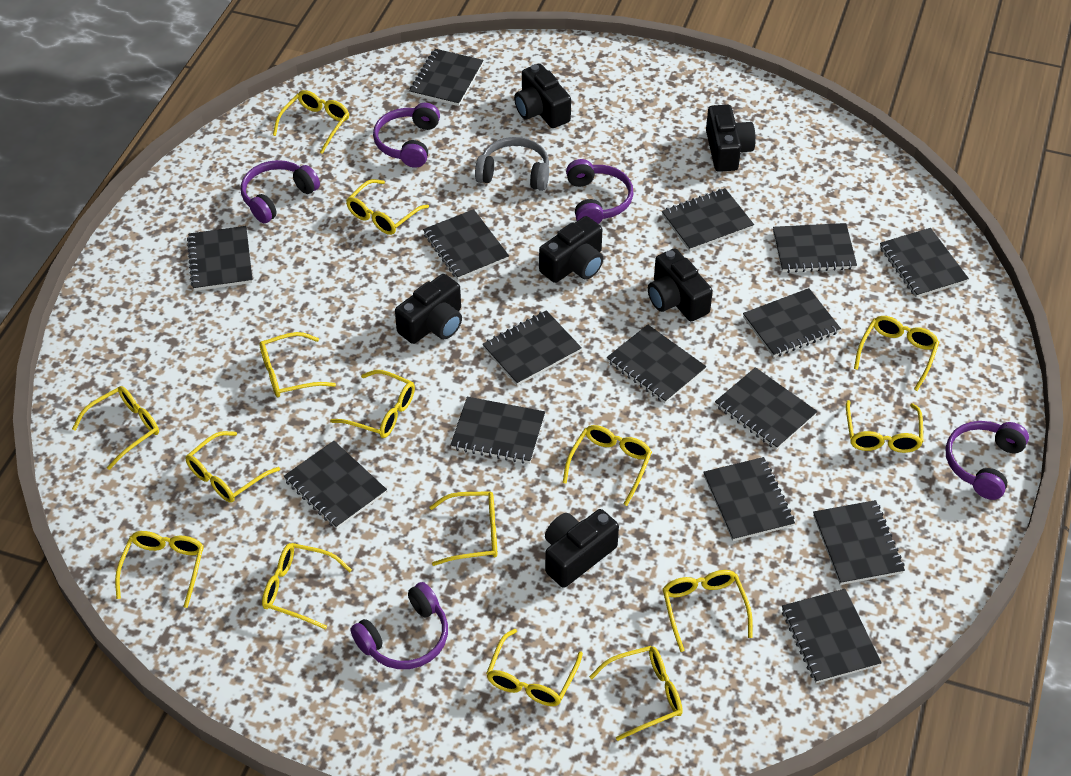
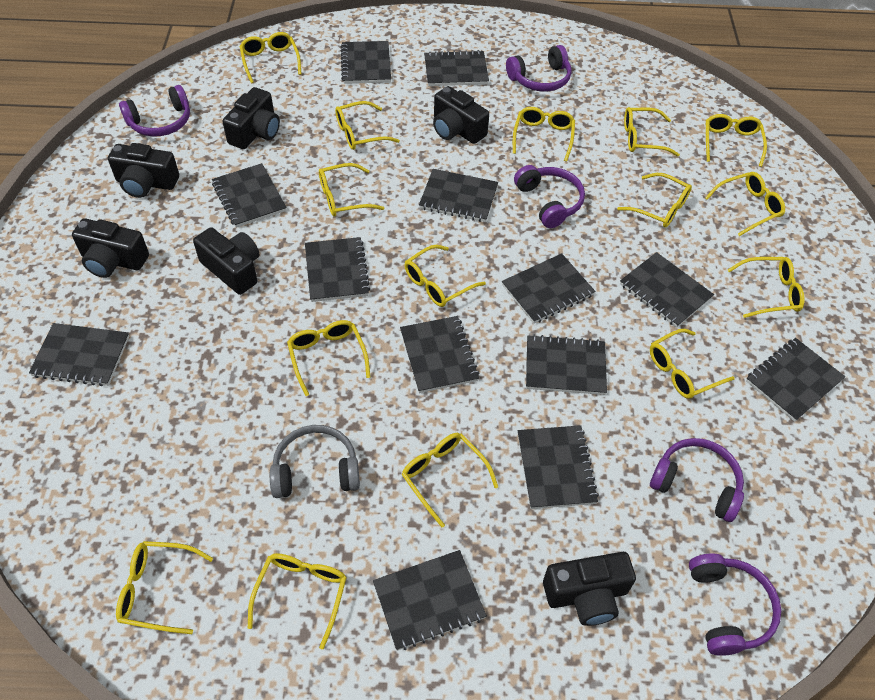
black notebook: [187,226,253,291] [284,441,387,529] [410,49,484,106] [423,209,509,280] [450,397,545,464] [482,310,582,386] [607,325,707,403] [662,188,754,251] [703,457,795,541] [715,367,817,450] [743,288,841,357] [773,223,857,273] [782,589,882,683] [813,500,905,585] [880,228,969,298] = 15 -> [29,323,129,386] [212,163,287,228] [305,237,370,302] [341,41,391,84] [373,550,487,651] [400,316,479,393] [419,169,498,222] [424,50,489,86] [502,253,595,324] [518,425,599,509] [526,334,607,395] [620,252,714,328] [746,338,845,422] = 13

